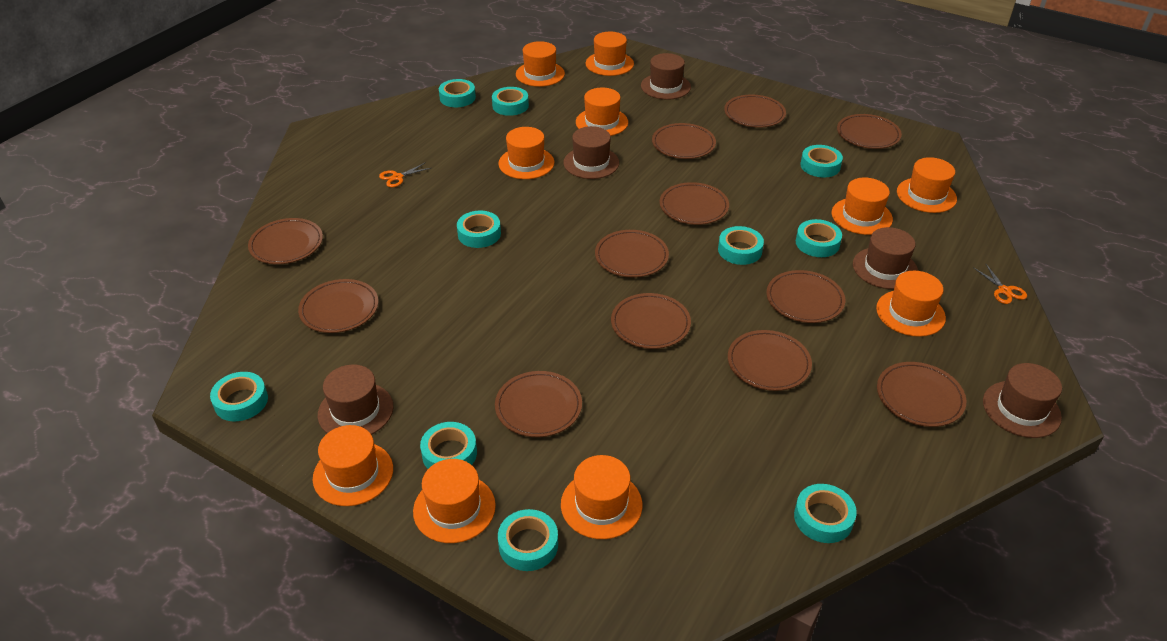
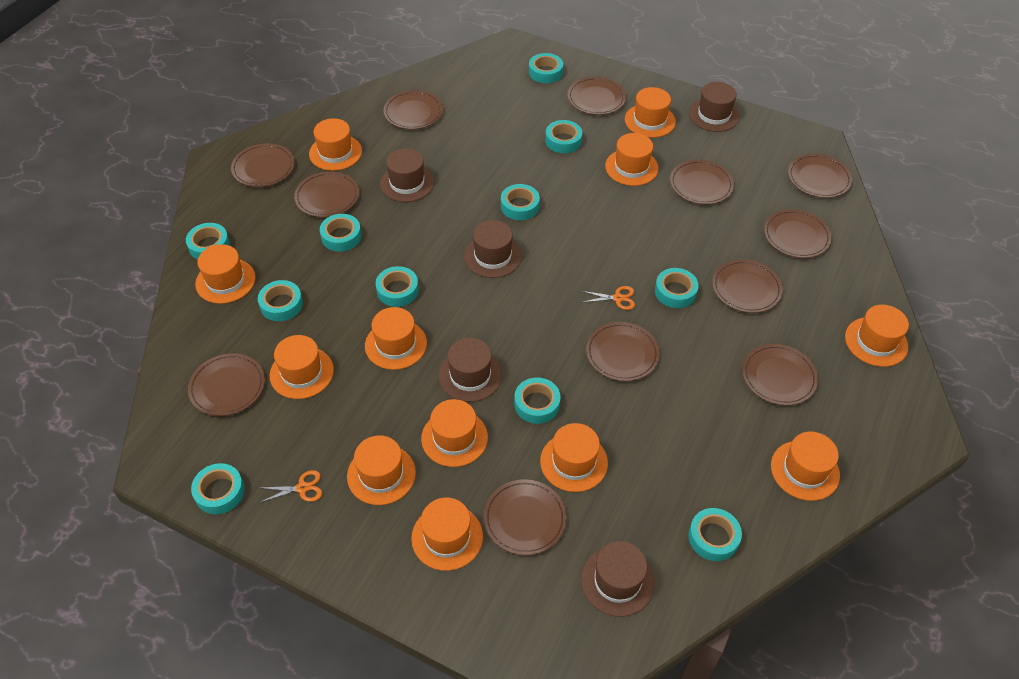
orange hat: [313,425,393,506] [413,459,496,543] [498,127,554,179] [516,41,565,87] [561,455,642,539] [576,88,628,136] [586,32,634,76] [832,178,893,235] [876,271,946,337] [897,157,957,213] = 10 -> [195,244,256,304] [270,335,334,399] [309,118,362,171] [347,435,416,505] [365,307,427,370] [411,498,483,571] [421,399,488,467] [540,423,608,492] [605,133,659,186] [625,87,676,138] [771,431,840,501] [845,305,909,367] = 12
turquoise tape: [210,372,268,421] [420,422,477,469] [439,79,476,107] [457,211,501,248] [492,87,529,116] [498,509,558,571] [718,226,764,265] [794,484,857,543] [796,219,842,257] [801,145,843,177] = 10 -> [186,223,230,260] [191,463,245,514] [258,280,303,321] [320,214,362,252] [376,266,419,307] [501,184,540,220] [514,378,561,424] [529,53,563,83] [545,120,582,153] [655,268,699,308] [688,508,742,561] = 11

